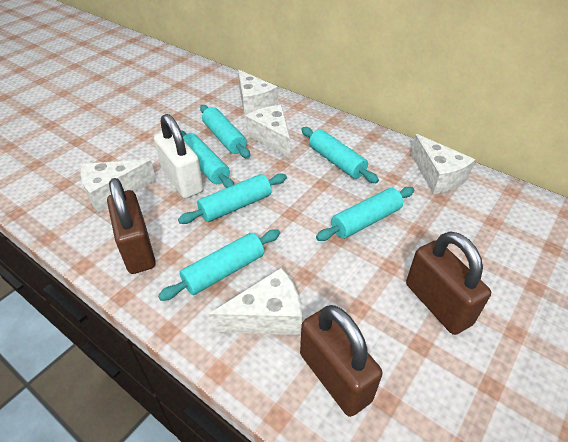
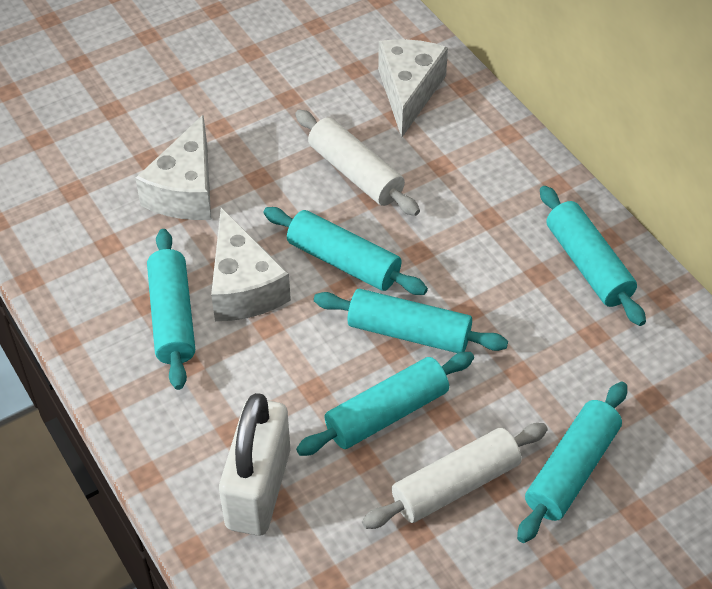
brown padlock: [107,178,156,274] [300,305,382,417] [406,231,491,335] = 3 -> none = 0
white cheese: [81,159,156,213] [209,268,302,335] [238,69,278,116] [245,105,290,158] [411,134,475,194] = 5 -> [135,115,211,220] [211,208,291,321] [378,39,448,137] = 3
white rolling pin: none = 0 -> [295,109,420,216] [362,423,548,529] = 2

